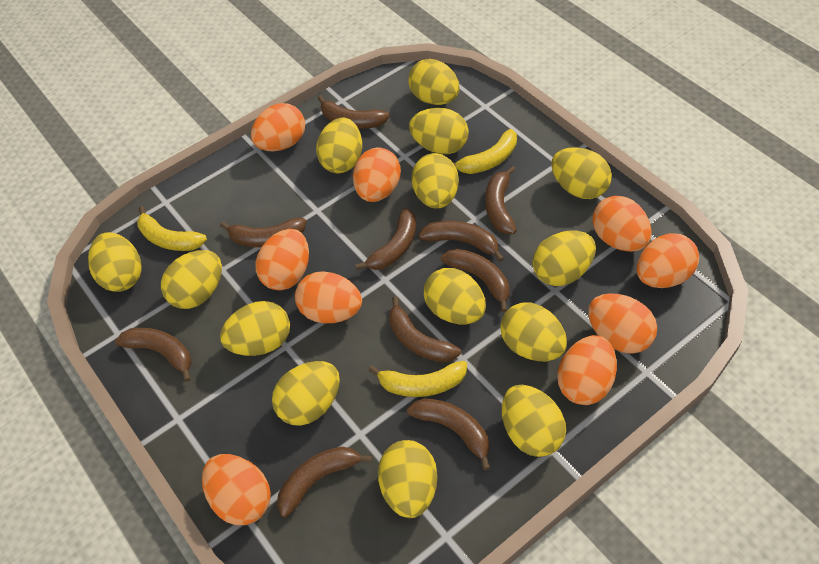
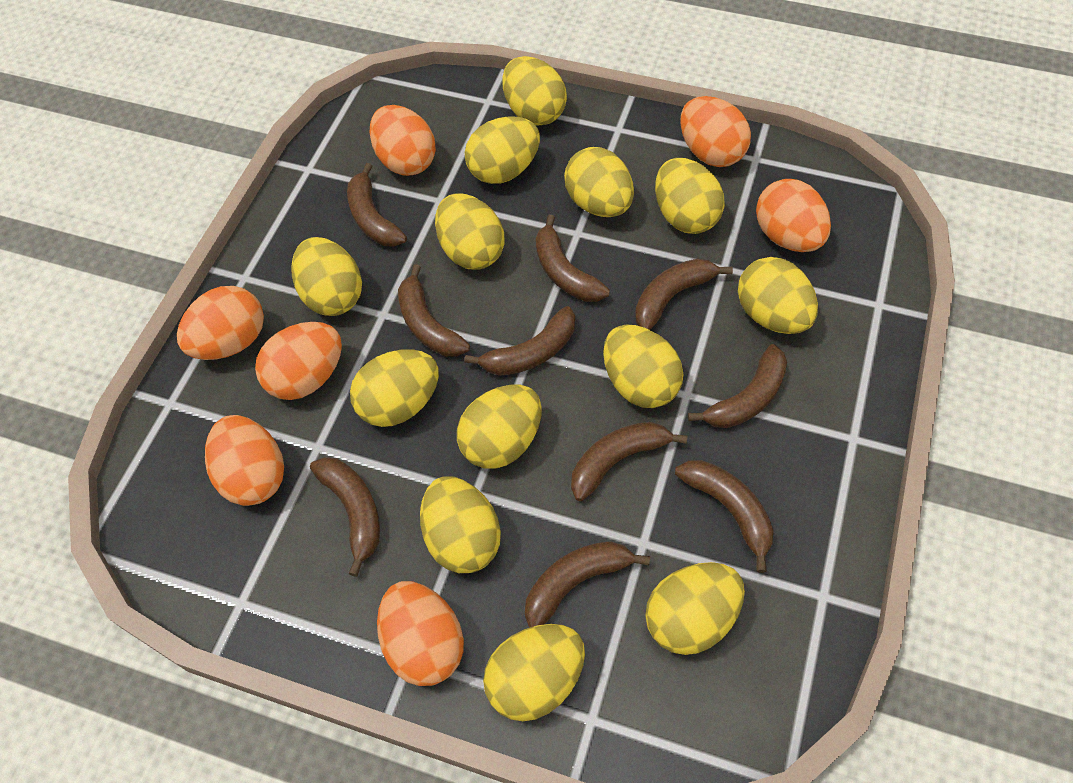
orange egg: [202,454,271,525] [251,103,305,151] [255,229,309,291] [295,271,362,323] [353,148,401,202] [557,335,617,405] [588,293,657,354] [592,196,652,252] [637,233,699,288] = 9 -> [177,286,264,360] [205,415,284,506] [255,322,342,400] [370,105,436,176] [377,581,464,686] [680,96,751,167] [756,179,831,252] = 7
yellow banana: [137,206,207,251] [368,361,467,397] [454,129,517,174] = 3 -> none = 0
yellow egg: [88,232,142,292] [161,250,222,309] [220,301,290,356] [272,361,340,426] [316,118,362,173] [378,440,437,518] [409,59,460,105] [409,108,469,154] [411,153,459,208] [424,268,486,324] [500,302,567,361] [502,385,566,457] [533,230,596,286] [552,147,612,199] = 14 -> [291,237,362,316] [350,349,439,427] [420,476,501,573] [435,193,505,270] [457,385,542,469] [465,116,540,184] [483,624,585,721] [502,56,567,126] [564,147,634,217] [603,325,684,408] [645,562,745,655] [655,158,725,234] [738,257,818,334] = 13

